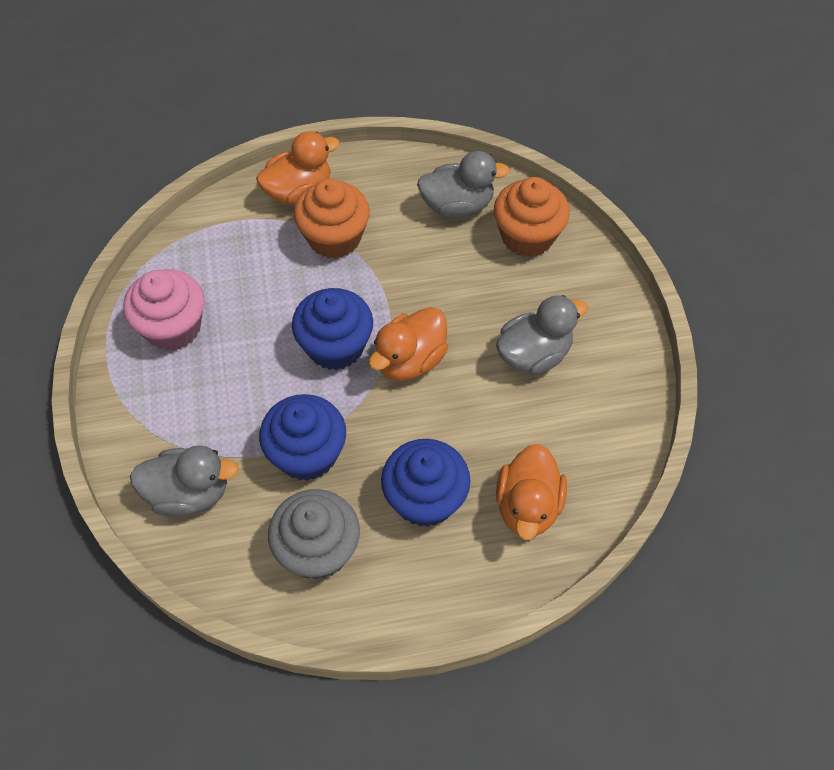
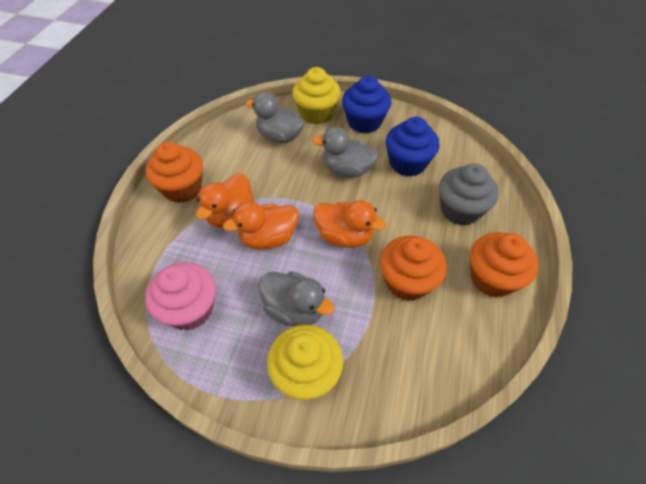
blue cupcake: [259,394,346,481] [292,288,373,370] [381,439,471,527] = 3 -> [342,76,391,133] [386,117,440,177] = 2
orange cupcake: [294,178,370,259] [494,177,570,257] = 2 -> [146,142,203,203] [380,236,447,301] [470,232,538,297] = 3
yellow cupcake: none = 0 -> [267,325,343,400] [292,67,341,125] = 2

